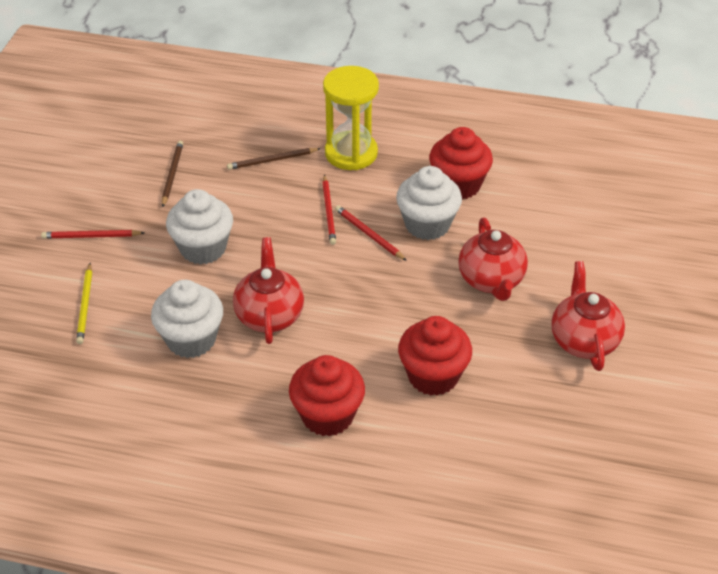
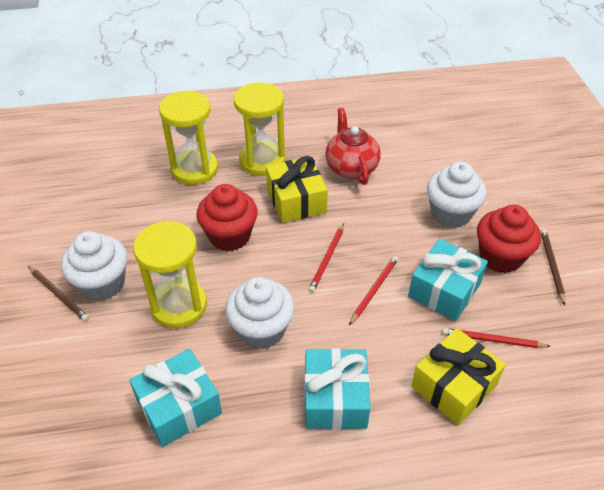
red cupcake: [289,355,365,436] [398,316,472,396] [429,127,493,199] = 3 -> [196,184,258,251] [477,205,541,273] = 2
red teapot: [233,237,304,344] [458,218,528,301] [551,261,625,371] = 3 -> [325,108,381,185] = 1
turquoise gift: none = 0 -> [129,349,222,447] [305,348,371,429] [408,239,488,321] = 3
yellow gift: none = 0 -> [266,156,328,223] [411,328,506,425] = 2
yellow hourglass: [323,66,379,170] = 1 -> [133,221,207,328] [159,91,218,185] [234,82,285,176] = 3
yellow pencil: [76,263,92,344] = 1 -> none = 0

